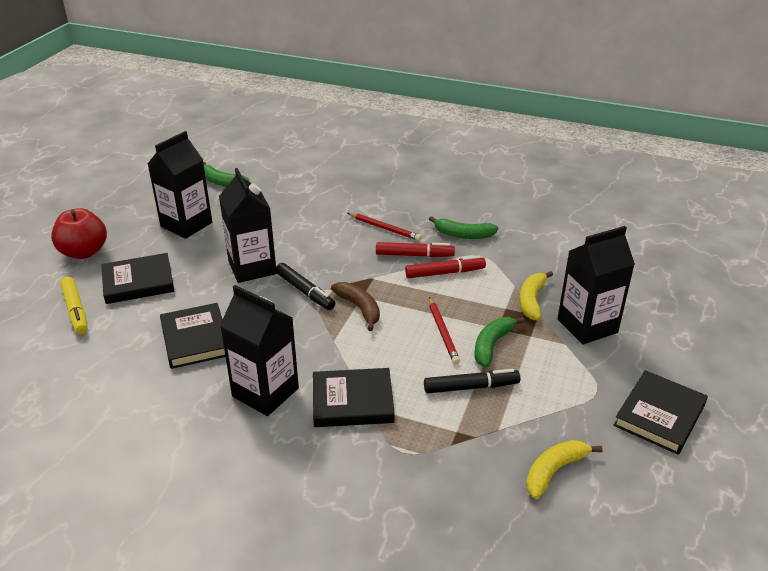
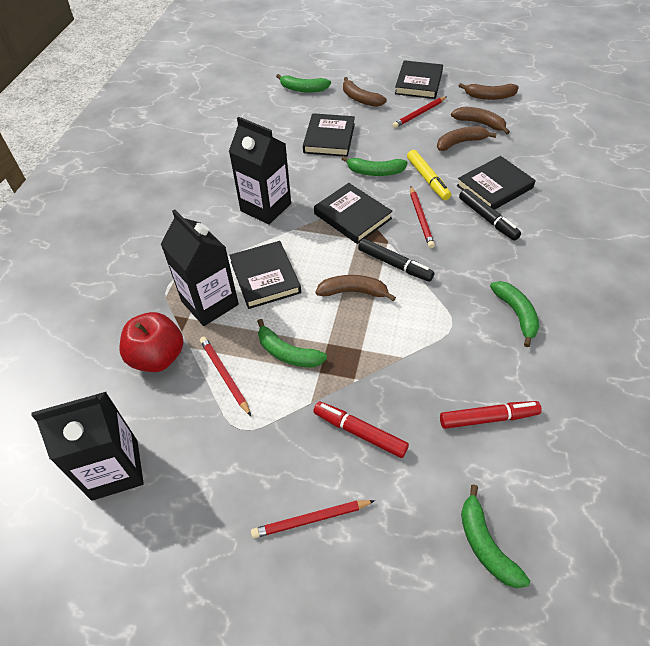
black book: [101,253,174,304] [160,303,225,369] [313,368,395,427] [614,370,708,455] = 4 -> [229,241,301,309] [303,113,355,157] [314,183,393,244] [395,60,443,99] [457,156,536,210] = 5
black carton: [148,131,212,239] [219,168,277,283] [220,285,299,416] [558,226,635,345] = 4 -> [32,392,144,501] [161,209,239,326] [229,117,291,225] = 3
brown banana: [331,282,380,331] = 1 -> [316,275,396,301] [343,77,387,107] [437,126,497,151] [451,107,510,134] [459,83,519,100] = 5
green banana: [203,162,250,187] [429,216,498,239] [474,317,525,367] = 3 -> [257,319,327,368] [276,74,331,93] [341,156,408,176] [461,484,530,588] [490,281,540,347] = 5
red pencil: [348,213,421,241] [429,297,460,364] = 2 -> [200,336,251,416] [251,500,375,538] [392,96,447,128] [410,186,435,248] = 4
yellow banana: [520,271,553,320] [526,440,603,499] = 2 -> none = 0

